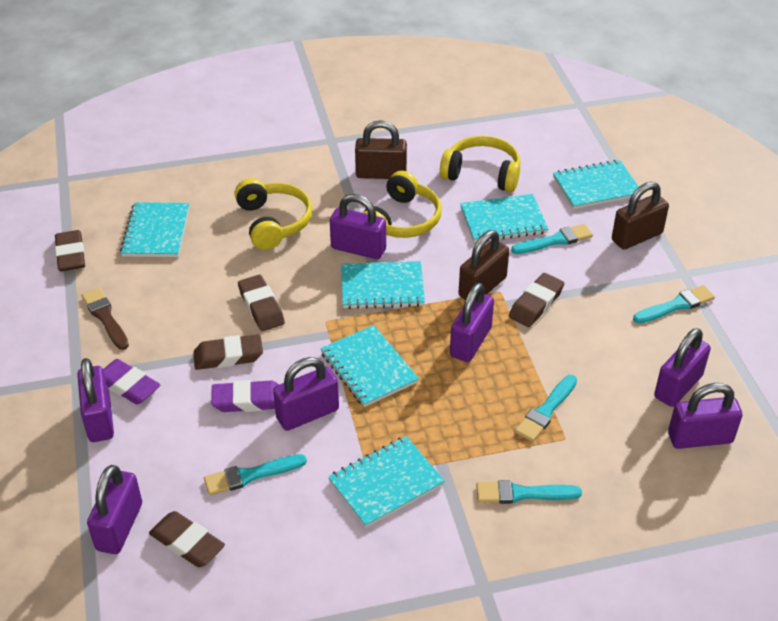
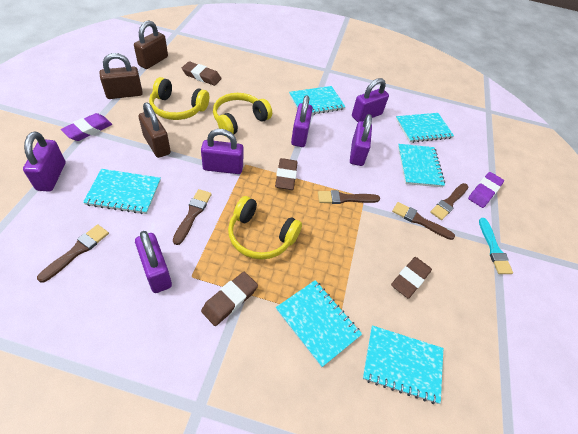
brown brush: [81,288,129,350] = 1 -> [37,224,109,283] [173,189,212,245] [318,190,380,204] [392,202,455,240] [430,183,468,220] = 5
brown eraser: [55,230,85,271] [149,511,225,567] [193,334,263,370] [238,275,285,331] [509,273,564,327] = 5 -> [182,61,222,86] [201,272,258,326] [275,158,298,190] [391,257,432,299] = 4
purple padlock: [77,358,114,442] [87,465,142,554] [273,357,339,431] [330,194,386,259] [450,283,494,362] [654,328,711,407] [668,383,742,449] = 7 -> [23,132,66,191] [135,231,172,293] [201,129,244,174] [291,95,313,147] [350,114,372,166] [352,78,389,122] = 6
turquoise brush: [204,454,307,496] [476,480,582,504] [511,224,593,254] [515,375,577,442] [633,285,715,323] = 5 -> [479,218,513,274] = 1

